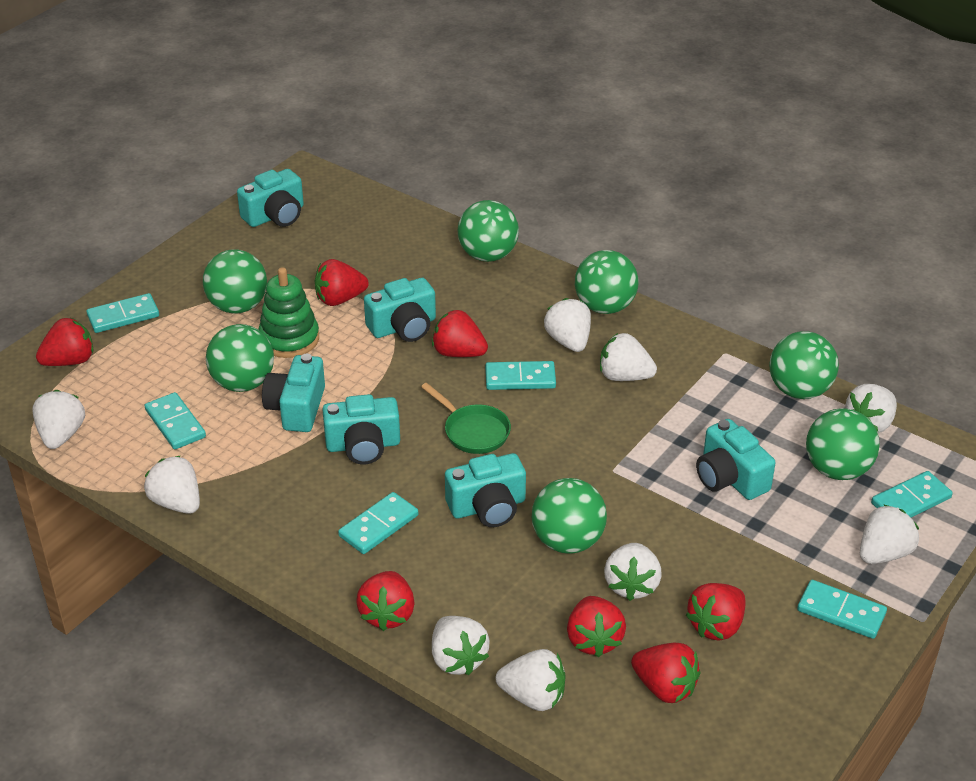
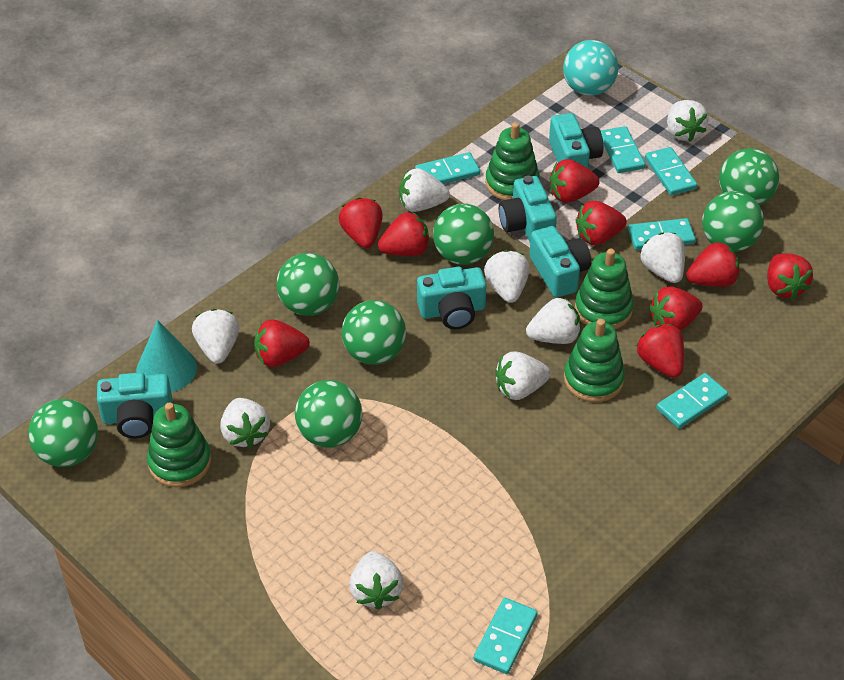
green pan: [421,383,511,454] = 1 -> none = 0
green stacking toy: [258,267,319,358] = 1 -> [147,402,211,487] [485,122,540,200] [564,319,625,402] [575,249,634,329] = 4
red strawberry: [36,318,93,366] [315,259,369,306] [356,571,415,631] [432,310,488,357] [567,596,626,657] [631,643,700,703] [686,583,746,640] = 7 -> [254,320,310,367] [338,197,383,248] [378,212,429,256] [550,159,599,203] [576,201,627,245] [636,324,684,378] [649,287,703,331] [686,242,740,287] [767,253,813,300] = 9
turquoise ball: none = 0 -> [563,40,619,96] = 1
turquoise camera: [237,169,304,227] [262,354,325,432] [322,394,400,464] [364,278,436,342] [445,453,526,527] [696,419,776,500] = 6 -> [97,372,172,438] [417,267,487,329] [499,176,557,242] [529,226,591,298] [549,113,603,168] = 5
turquoise cone: none = 0 -> [136,320,197,392] = 1

